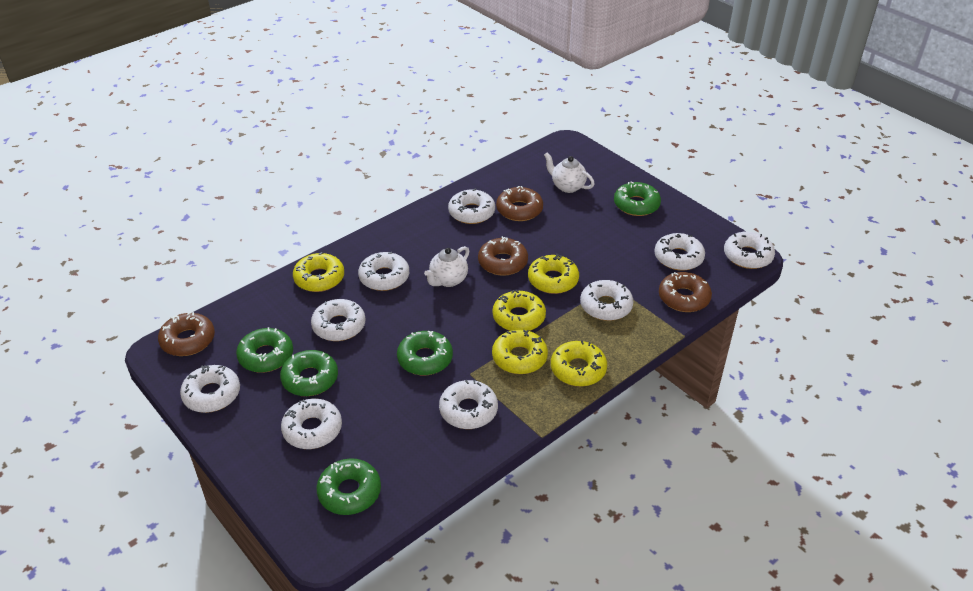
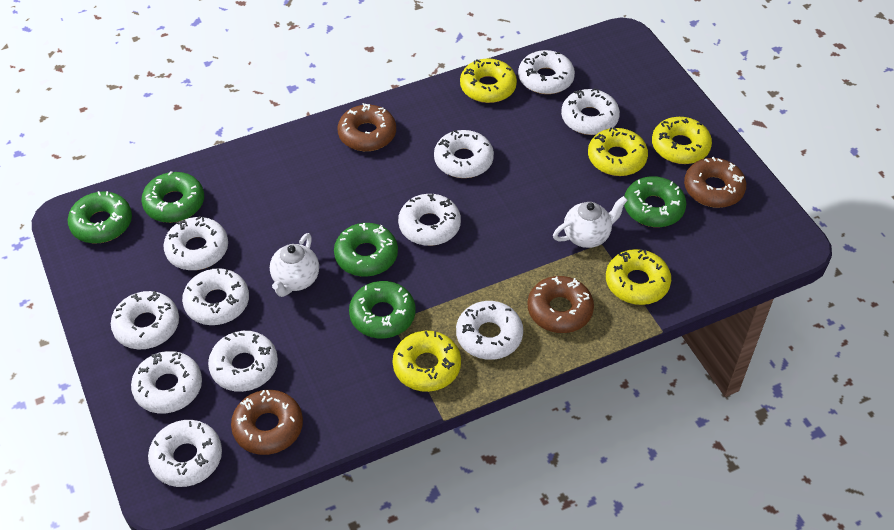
white donut: [180,365,240,413] [281,399,342,449] [311,299,366,341] [358,252,409,291] [439,380,498,429] [448,189,495,224] [580,280,633,321] [654,233,705,271] [724,231,775,269] = 9 -> [111,291,179,349] [131,351,202,413] [148,420,222,487] [163,216,228,270] [182,268,249,325] [208,331,278,392] [398,194,461,246] [434,130,494,178] [456,301,523,360] [518,50,575,94] [561,88,620,135] = 11

